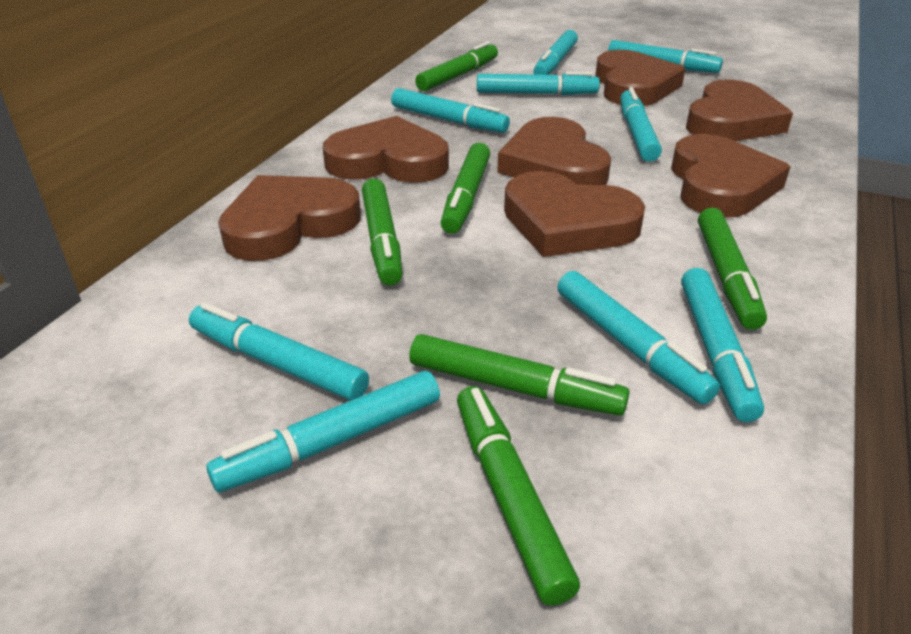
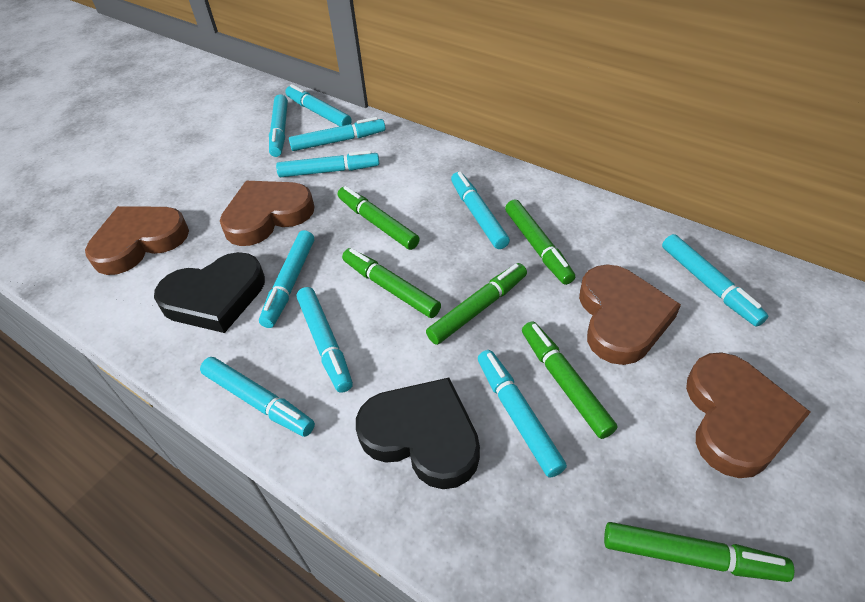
black heart: none = 0 -> [154,252,265,333] [356,378,480,489] = 2
brown heart: [218,175,361,261] [323,116,449,183] [497,117,611,185] [504,171,645,257] [595,50,686,106] [671,134,791,218] [686,80,793,141] = 7 -> [85,206,189,275] [220,181,315,246] [579,265,681,365] [686,352,811,478] = 4
turquoise marker: [189,303,369,401] [206,371,440,492] [391,88,510,133] [477,71,600,95] [534,30,578,75] [557,271,720,404] [608,40,723,73] [620,87,662,162] [681,268,764,422] = 9 -> [200,357,315,437] [259,230,314,328] [269,94,288,157] [276,150,379,177] [285,84,352,126] [289,117,385,151] [297,287,353,393] [451,172,510,249] [478,350,567,478] [662,234,768,327] = 10

